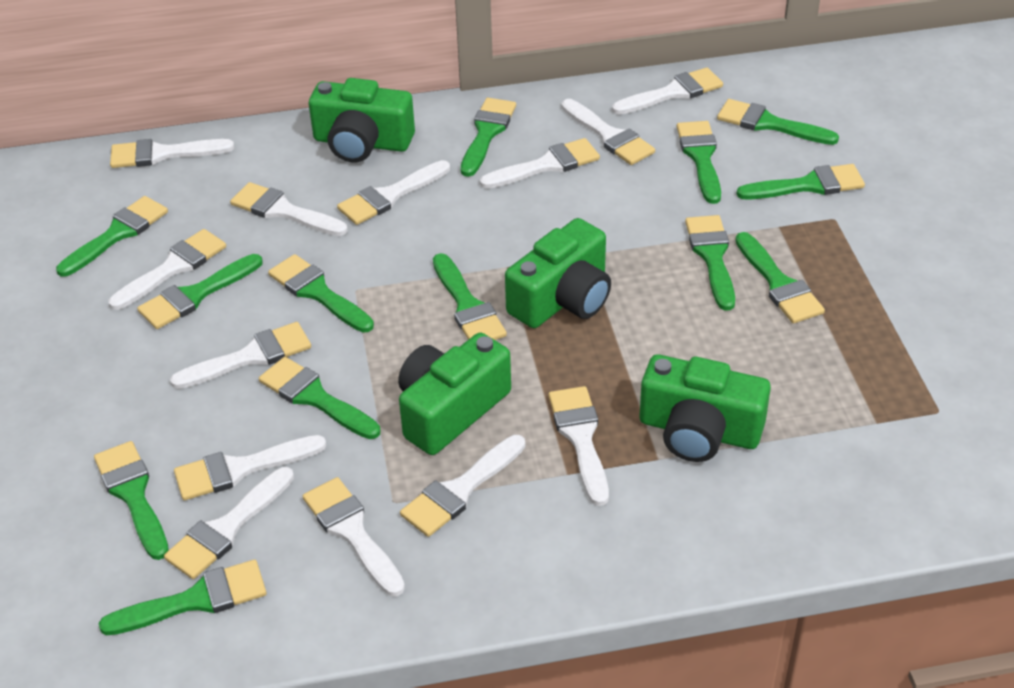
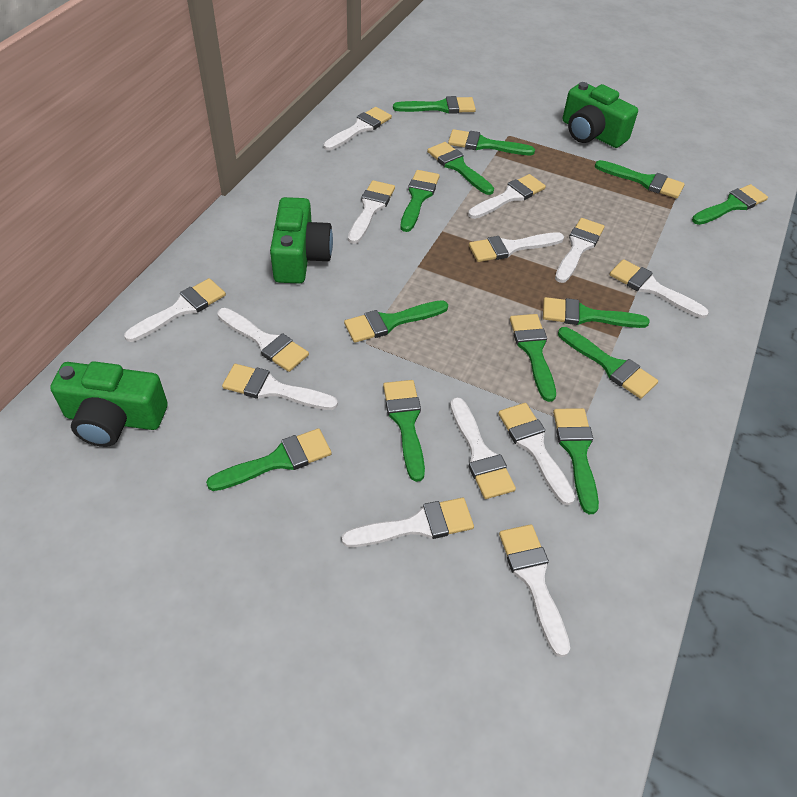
green camera: [309,78,415,163] [398,333,511,455] [505,218,611,328] [640,354,771,462] = 4 -> [50,361,168,447] [270,197,333,284] [563,82,638,148] = 3

